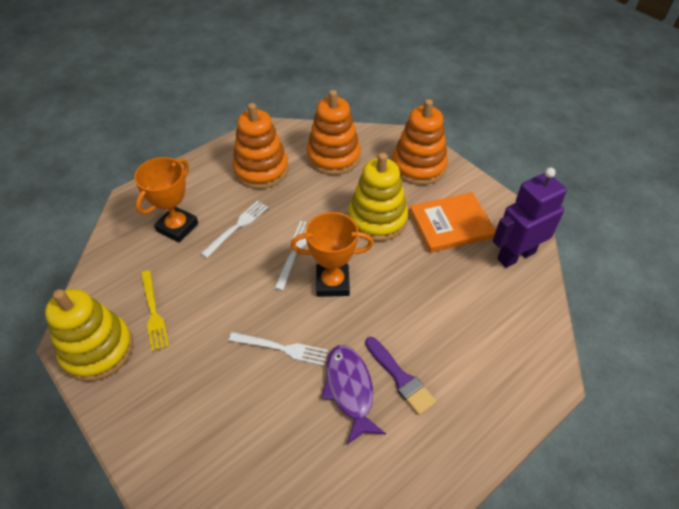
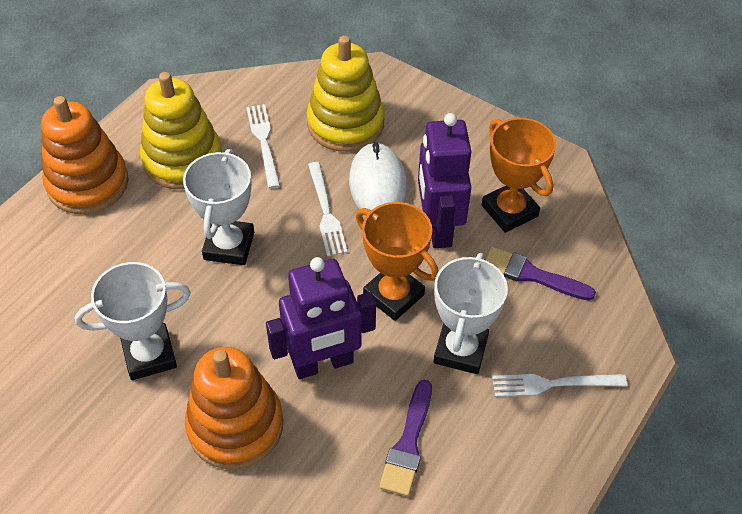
orange book: [409,192,496,253] = 1 -> none = 0
orange stacking toy: [232,103,289,189] [306,90,361,175] [392,99,448,185] = 3 -> [41,96,129,214] [185,347,283,469] = 2
purple brush: [365,337,436,415] = 1 -> [379,380,432,496] [485,247,596,301] = 2
purple fish: [321,345,386,444] = 1 -> none = 0
purple robot: [493,168,567,268] = 1 -> [266,257,376,379] [418,113,471,248] = 2
white mouse: none = 0 -> [349,142,407,210] = 1
white trophy: none = 0 -> [75,262,191,380] [183,149,254,265] [434,253,508,374] = 3
yellow fork: [141,270,169,351] = 1 -> none = 0

